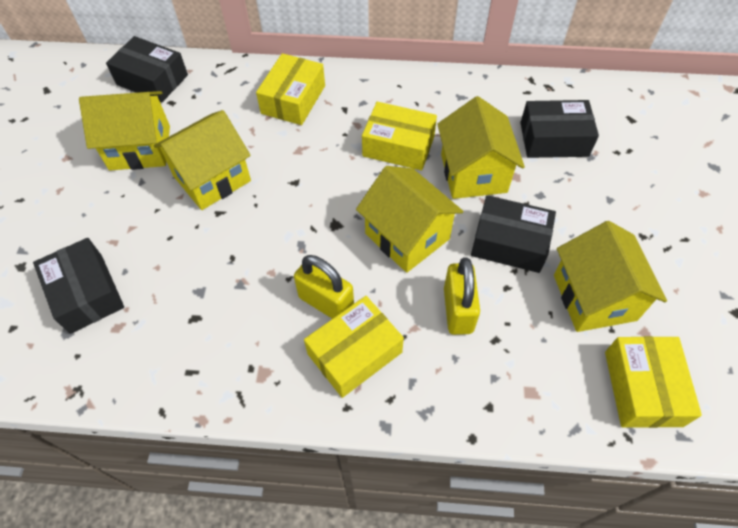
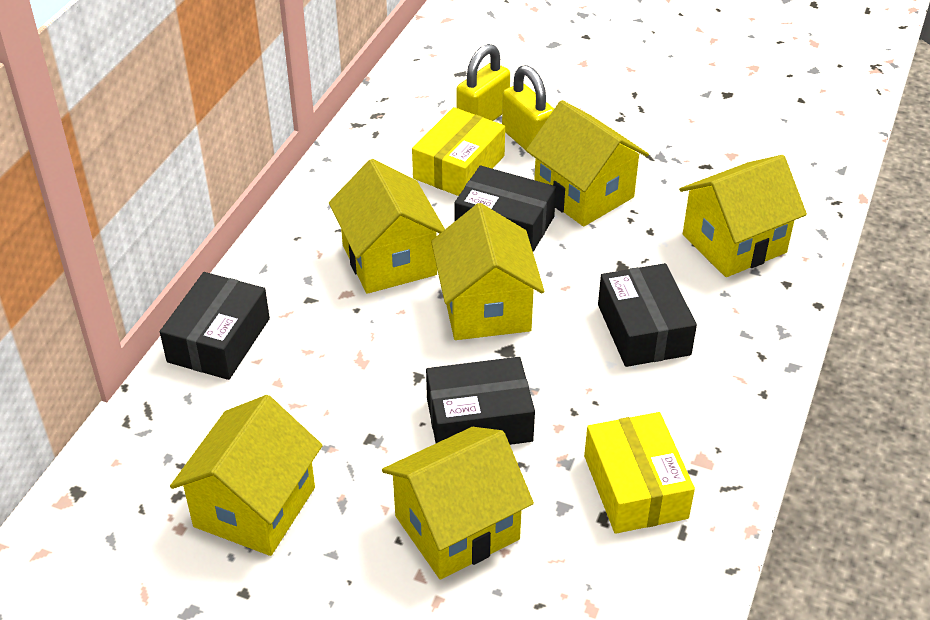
yellow box: [256,53,325,125] [304,296,404,398] [362,102,437,171] [605,336,702,428] = 4 -> [412,107,505,196] [584,412,695,534] = 2
yellow house: [79,91,170,170] [153,110,251,210] [356,166,463,273] [437,96,525,199] [554,221,667,332] = 5 -> [170,395,323,556] [329,159,445,294] [382,427,534,580] [431,203,544,340] [526,100,649,227] [679,155,807,277] = 6

